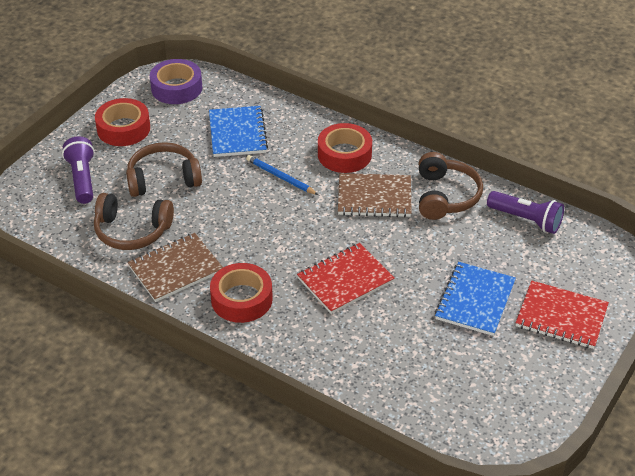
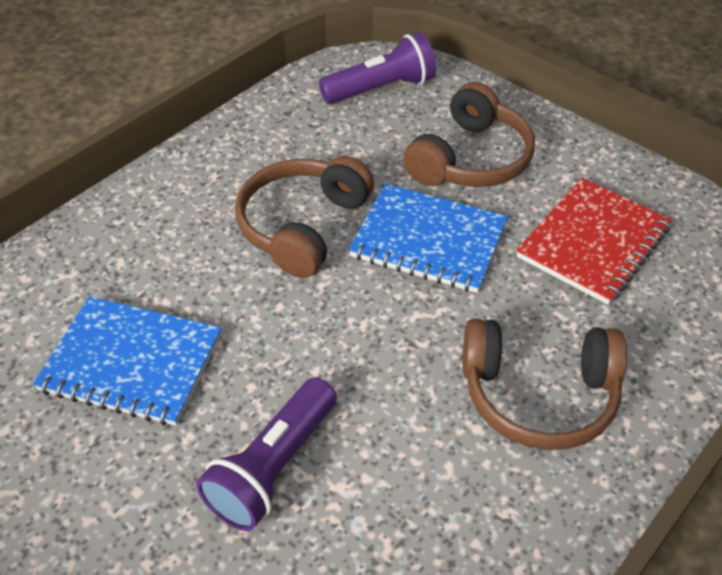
blue pencil: [246,155,318,195] = 1 -> none = 0
brown notebook: [128,233,223,302] [338,173,412,217] = 2 -> none = 0
purple tape: [150,59,202,104] = 1 -> none = 0
red notebook: [297,243,395,314] [516,281,609,349] = 2 -> [516,178,672,305] = 1
red tape: [95,98,150,146] [210,263,273,323] [318,123,372,173] = 3 -> none = 0

